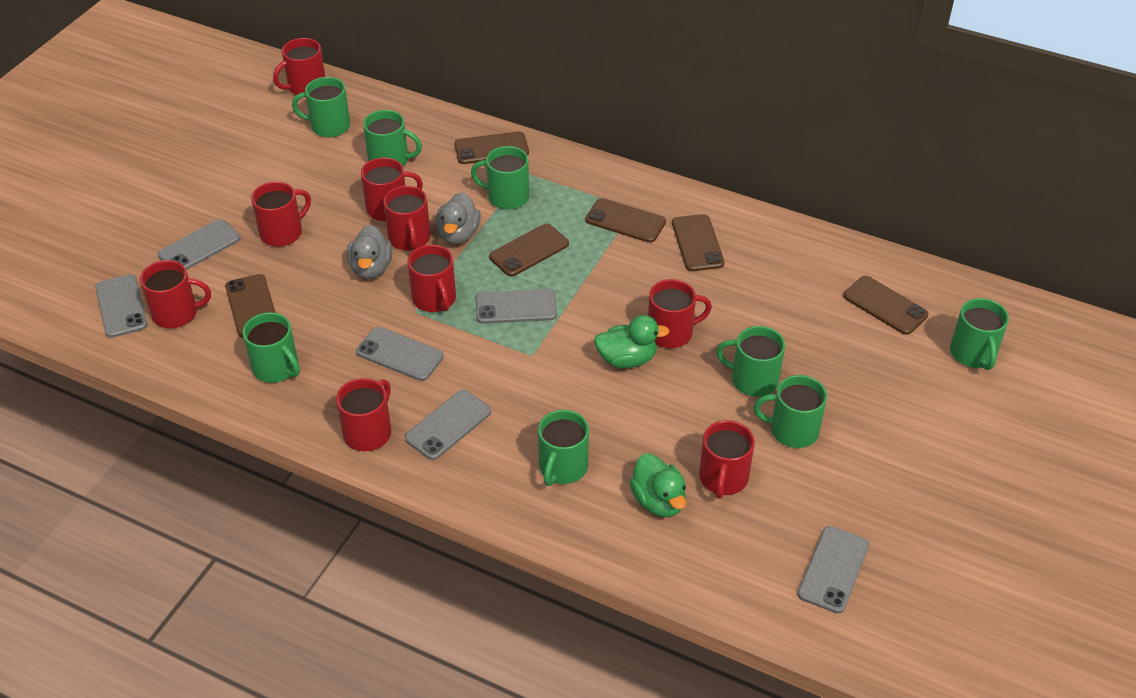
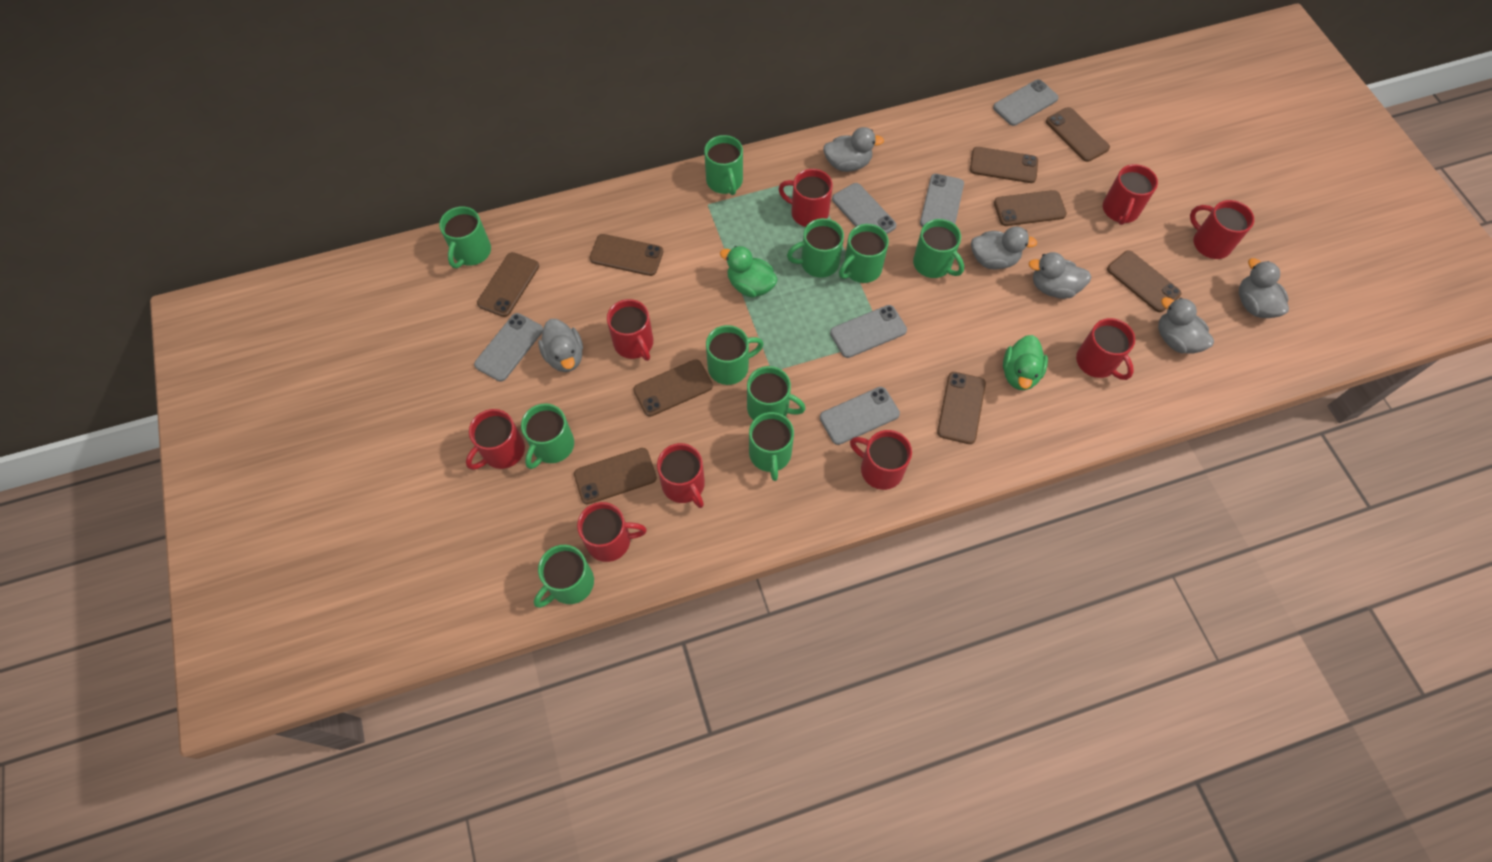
brown phone: [225,274,276,337] [454,131,529,164] [489,224,569,277] [586,198,666,243] [672,214,725,271] [843,276,928,335] = 6 -> [477,252,539,317] [574,448,657,504] [590,234,663,276] [633,359,713,417] [937,372,986,444] [970,147,1038,183] [994,190,1067,226] [1046,107,1110,162] [1107,250,1181,312] = 9
green mug: [242,312,300,383] [292,77,350,137] [363,110,422,166] [471,146,529,210] [538,410,589,486] [716,326,785,397] [753,375,827,448] [950,298,1009,370] = 8 -> [439,206,491,268] [521,403,574,469] [534,545,594,608] [704,135,743,195] [706,325,763,385] [747,366,806,420] [749,412,794,481] [787,218,844,278] [839,224,889,283] [913,219,964,278] = 10
grey duck: [347,225,392,279] [436,192,481,245] = 2 -> [538,319,583,372] [823,127,884,172] [971,226,1038,269] [1028,252,1091,299] [1158,297,1214,353] [1239,258,1289,318] = 6

